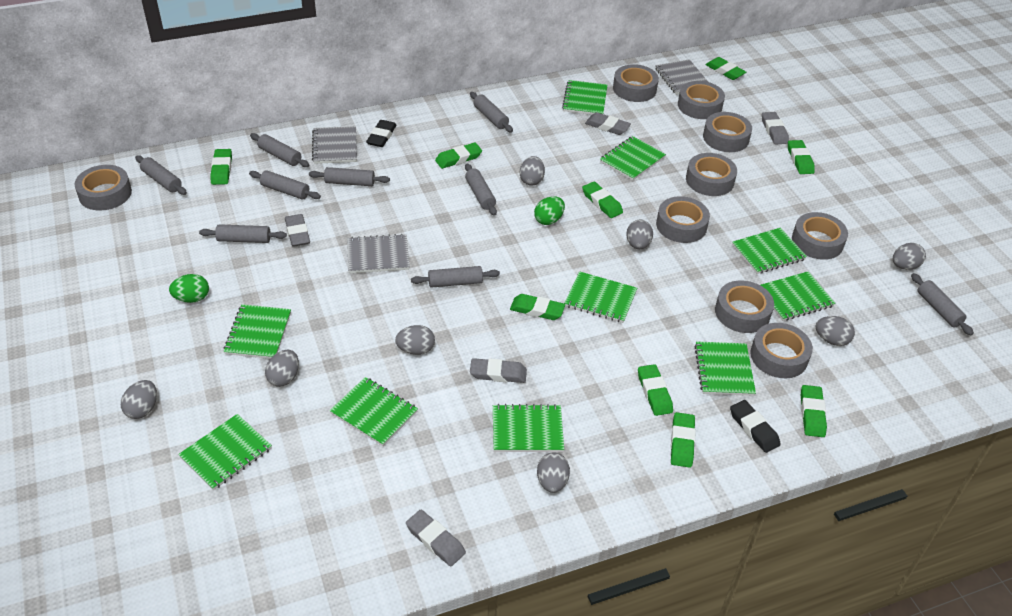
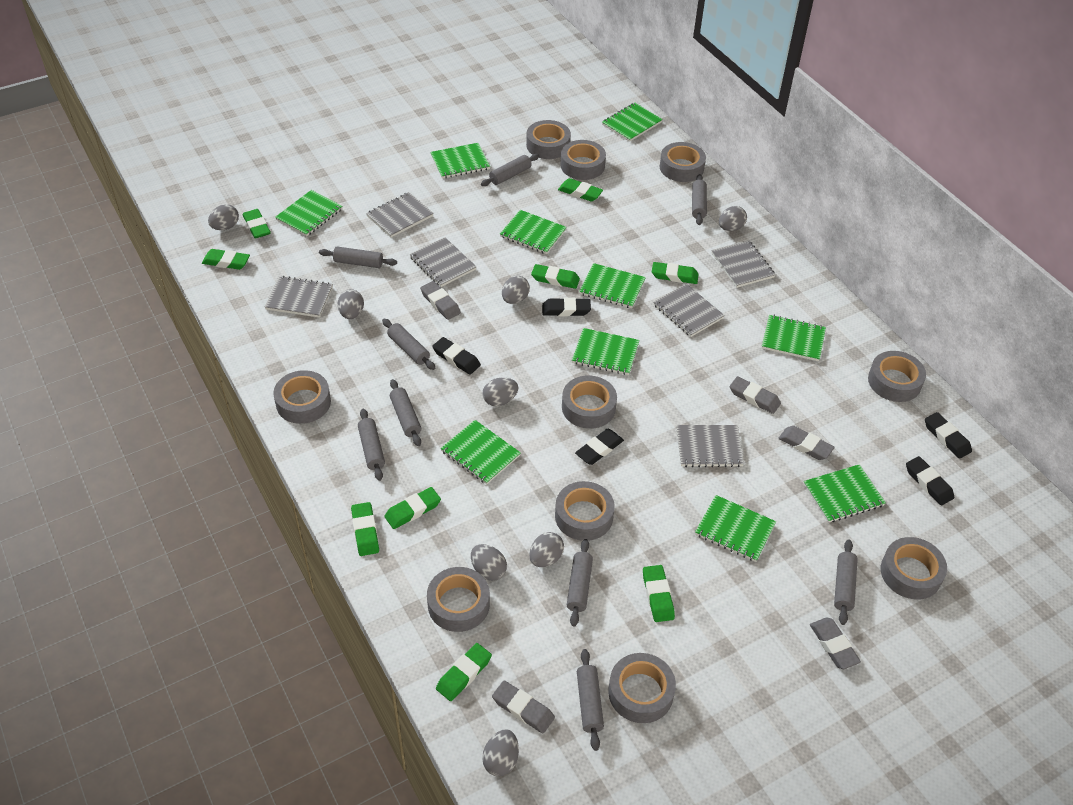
black eraser: [366,120,397,147] [730,400,781,453] = 2 -> [432,337,481,375] [542,298,591,316] [575,429,624,465] [906,456,954,505] [925,412,972,459] = 5
green egg: [169,274,209,303] [534,196,565,225] = 2 -> none = 0
grey notebook: [312,126,357,164] [347,234,410,273] [655,59,708,95] = 3 -> [265,276,333,318] [366,192,434,237] [409,237,477,287] [654,284,725,337] [676,425,744,467] [711,240,775,288] = 6
grey tape: [74,165,132,211] [613,64,659,102] [656,196,710,243] [678,81,725,119] [686,153,737,196] [703,112,752,152] [715,280,774,333] [750,323,813,378] [792,212,848,260] = 9 -> [273,370,331,424] [427,567,490,632] [526,120,571,159] [555,481,615,541] [560,140,606,180] [562,376,617,429] [608,653,676,723] [660,142,706,182] [868,351,926,402] [881,537,947,599] = 10

